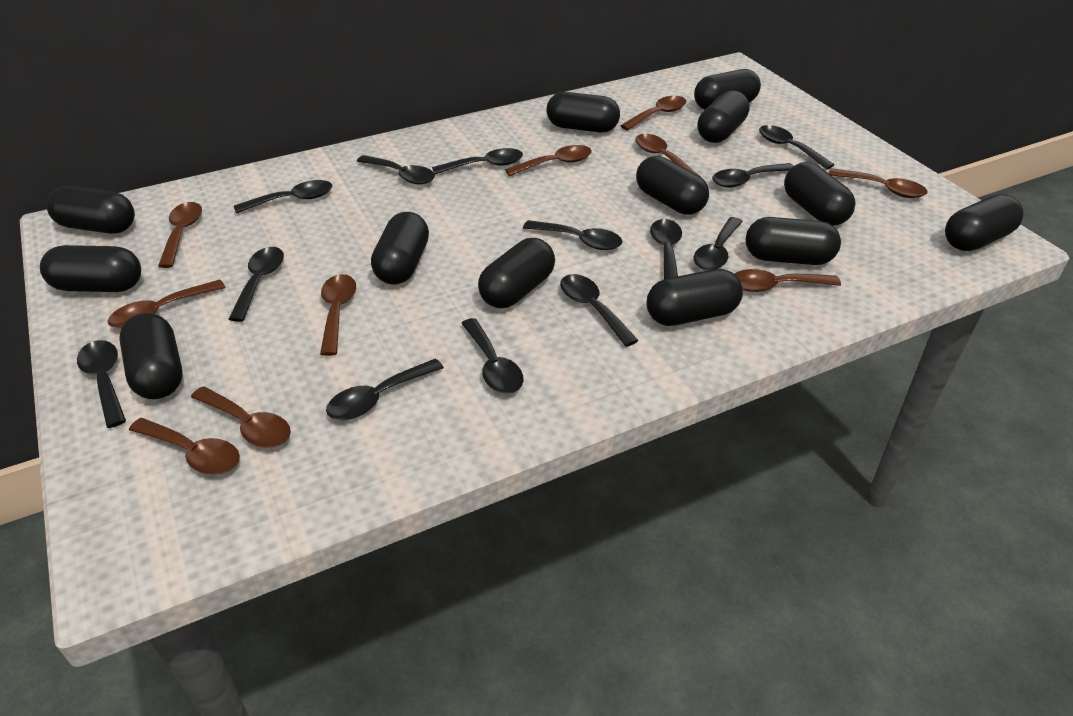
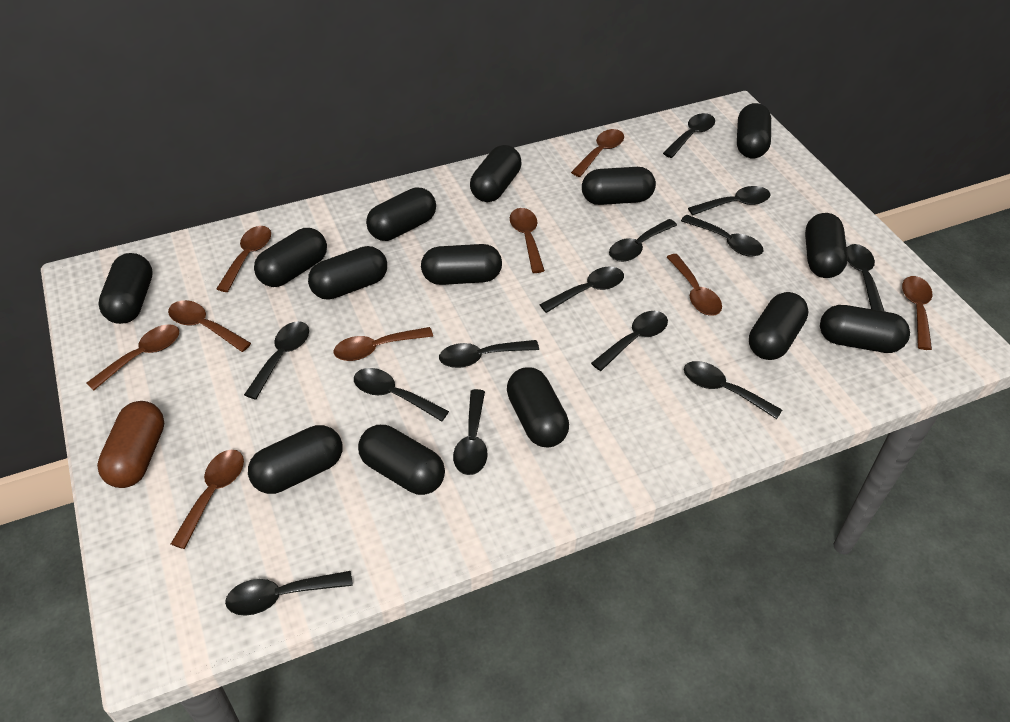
black capsule: [40,245,141,292] [46,186,135,234] [119,313,183,399] [371,212,429,285] [478,238,555,308] [546,92,620,132] [636,156,709,215] [646,269,743,326] [694,69,761,110] [698,90,750,143] [746,217,841,265] [784,162,855,226] [945,194,1024,251] = 13 -> [98,253,153,324] [248,425,342,494] [254,228,327,287] [308,246,387,300] [358,425,445,495] [366,187,436,241] [421,244,502,285] [470,145,521,202] [507,367,569,447] [582,167,656,205] [737,103,771,158] [749,292,809,360] [805,213,848,278] [820,305,910,353] = 14
brown capsule: none = 0 -> [97,401,164,488] = 1
brown spoon: [108,279,226,328] [129,418,240,475] [158,202,202,268] [191,386,291,448] [320,274,356,356] [505,145,592,176] [620,96,686,131] [635,134,698,175] [735,269,841,292] [828,168,927,198] = 10 -> [86,324,179,390] [168,300,251,352] [171,450,244,549] [216,226,271,292] [334,327,433,361] [510,208,545,273] [571,129,624,177] [667,254,722,316] [902,276,932,350] = 9

